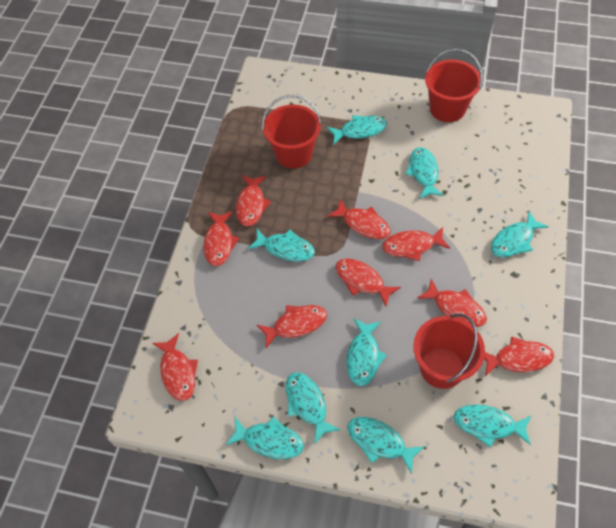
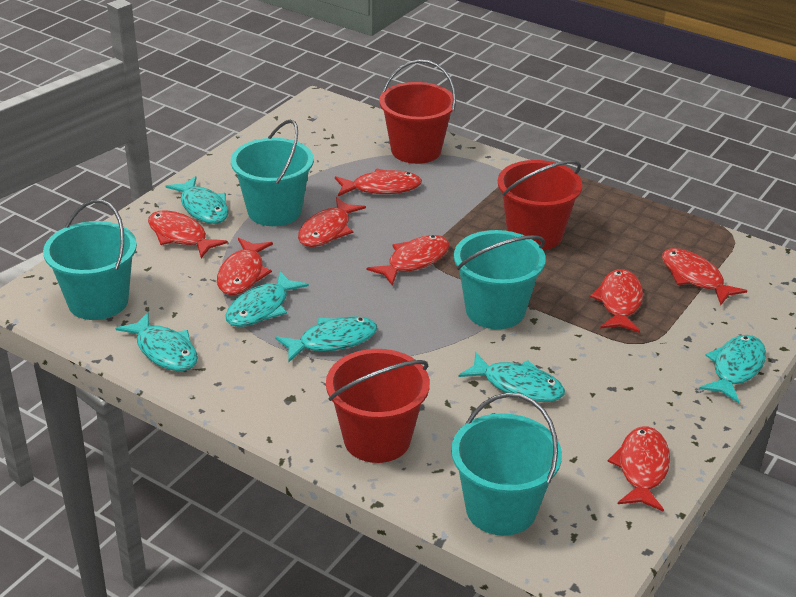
red fish: [152,333,198,401] [203,211,239,266] [236,175,271,227] [257,305,327,348] [327,199,391,239] [335,259,401,306] [382,227,450,261] [417,279,487,327] [484,337,554,376] = 9 -> [148,210,228,258] [217,238,273,295] [298,197,366,247] [335,169,422,196] [367,235,449,286] [590,269,643,333] [608,426,670,512] [662,248,747,305] = 8
turquoise bucket: none = 0 -> [43,199,137,320] [231,119,314,226] [451,393,562,536] [454,230,546,329] = 4
turquoise fish: [226,416,304,459] [248,229,315,261] [286,372,340,444] [327,115,387,145] [347,319,387,386] [347,417,425,474] [405,147,444,199] [453,405,532,447] [491,211,549,257] = 9 -> [115,312,198,371] [166,176,228,224] [225,271,309,327] [275,316,377,363] [459,352,565,402] [699,335,766,403] = 6

